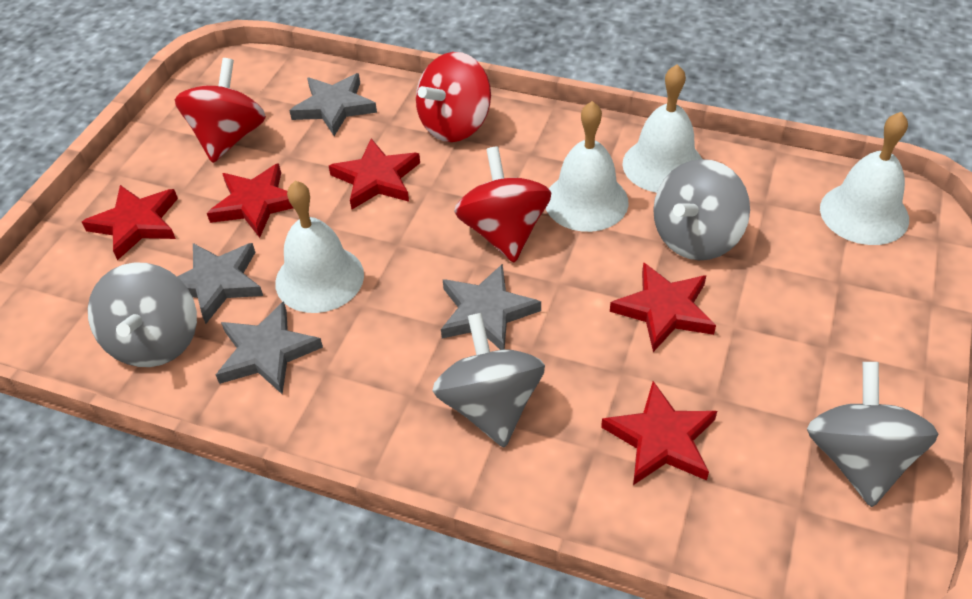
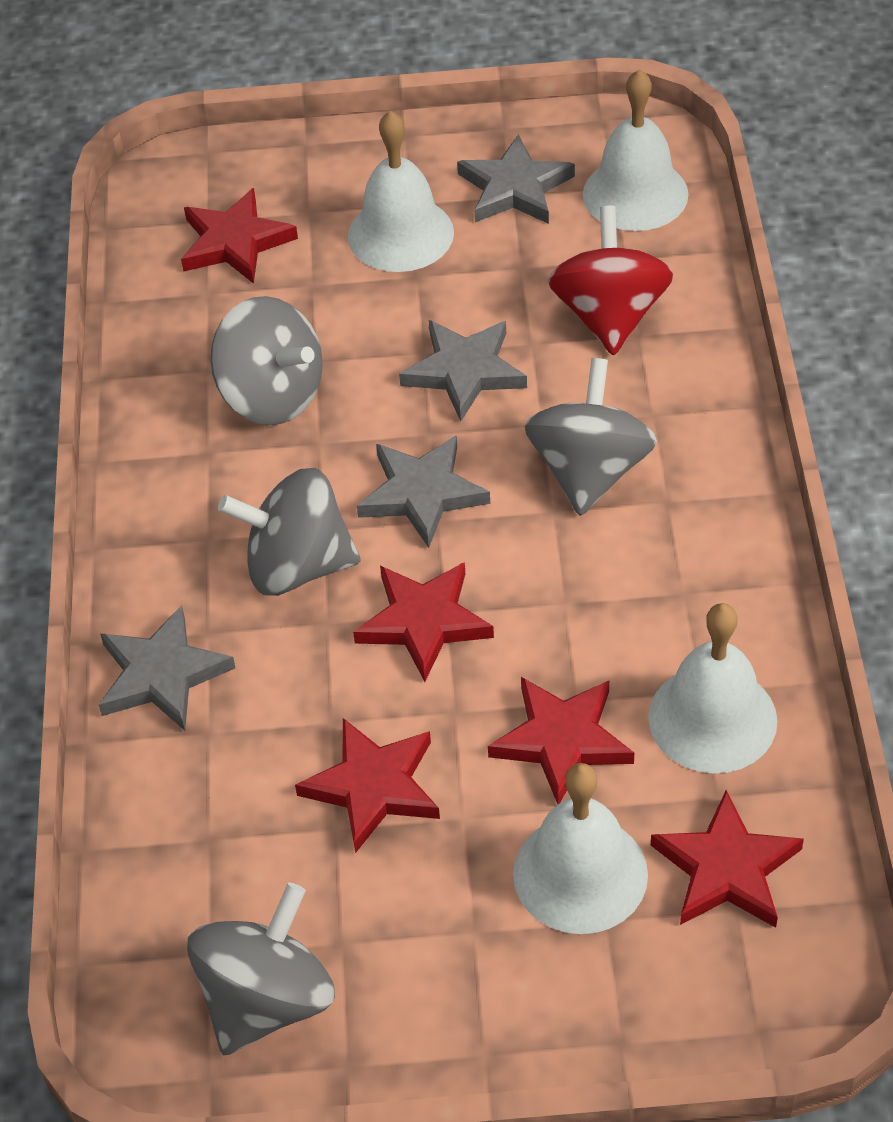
red spinning top: [175,58,266,163] [416,52,491,142] [454,146,552,262] = 3 -> [547,206,674,356] = 1

